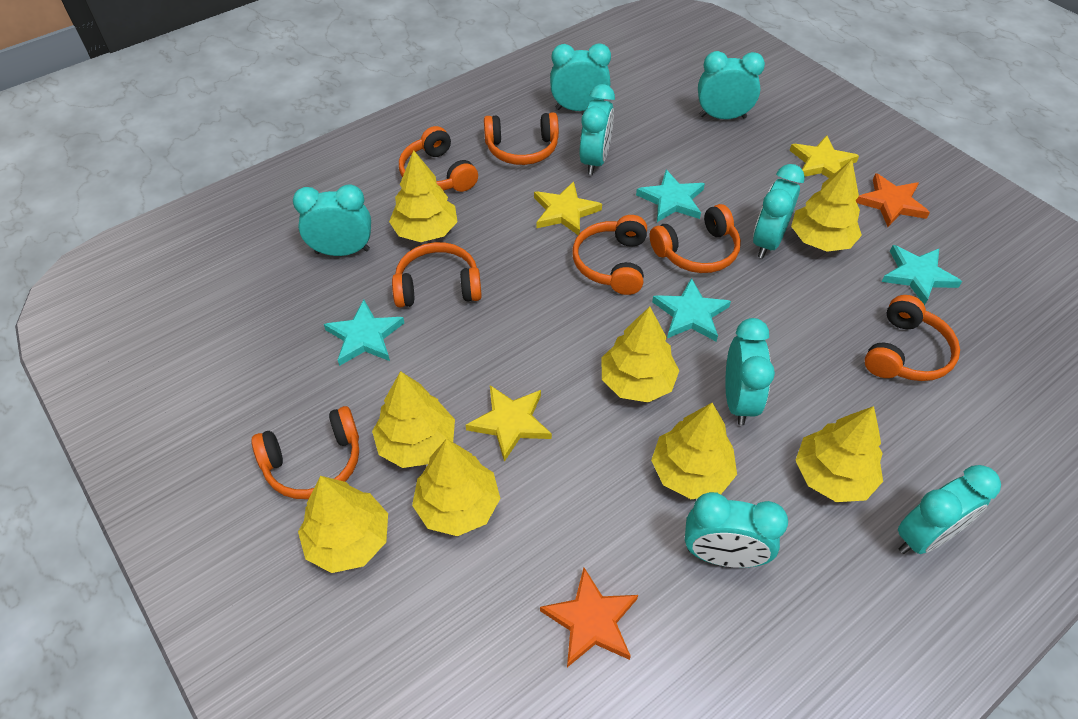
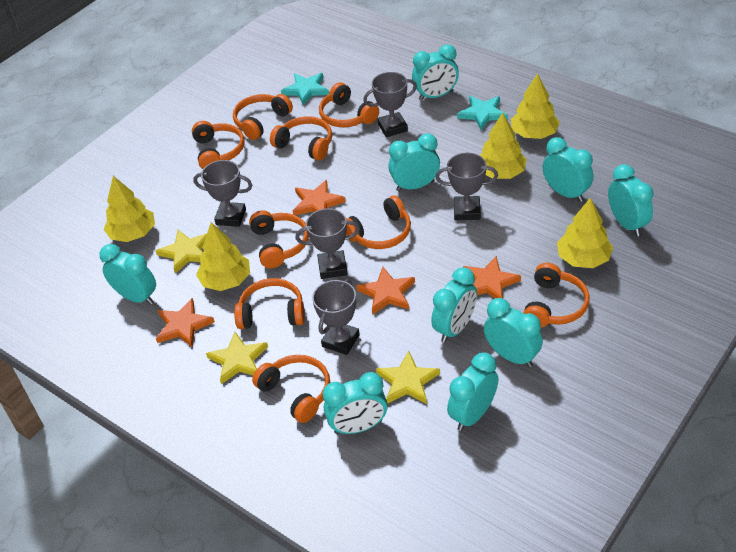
grey trophy: none = 0 -> [193,160,252,227] [296,208,360,279] [312,279,360,355] [363,72,417,137] [435,153,498,220] = 5
orange headphones: [251,406,359,499] [392,242,482,307] [399,126,478,192] [484,112,559,165] [572,215,647,295] [650,204,741,273] [864,295,960,381] = 7 -> [192,121,245,169] [233,94,293,140] [234,278,305,329] [249,210,309,268] [252,355,330,423] [270,116,332,160] [319,82,379,127] [346,195,411,249] [524,263,590,328] = 9
orange star: [540,568,638,667] [856,173,930,227] = 2 -> [156,298,215,347] [293,180,346,215] [356,267,415,315] [463,256,521,299] = 4
turquoise clock: [293,184,371,256] [550,43,611,111] [580,84,615,175] [685,492,788,568] [698,51,765,119] [725,318,775,426] [753,164,805,258] [898,465,1001,554] = 8 -> [99,244,156,305] [323,372,388,434] [389,133,440,191] [412,44,459,101] [431,267,477,343] [447,352,499,431] [484,298,543,367] [543,137,593,202] [608,164,654,236] = 9
turquoise star: [324,300,404,366] [636,170,705,222] [652,278,731,341] [882,245,962,306] = 4 -> [281,73,329,105] [457,96,508,130] = 2
yellow tree: [298,476,388,573] [372,371,455,468] [389,150,458,242] [412,439,500,536] [601,306,680,402] [651,403,737,499] [791,160,862,252] [795,406,883,502] = 8 -> [104,176,155,242] [196,222,250,291] [480,112,527,179] [511,73,560,139] [557,198,613,268] = 5

